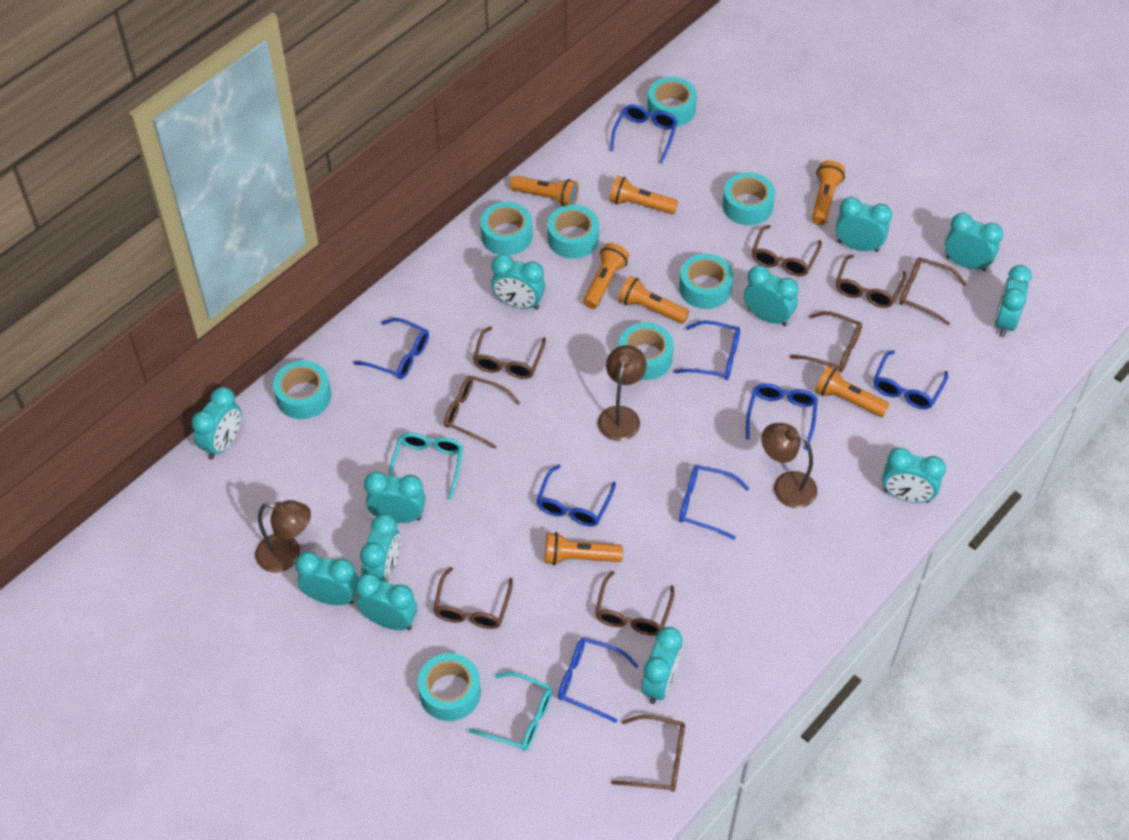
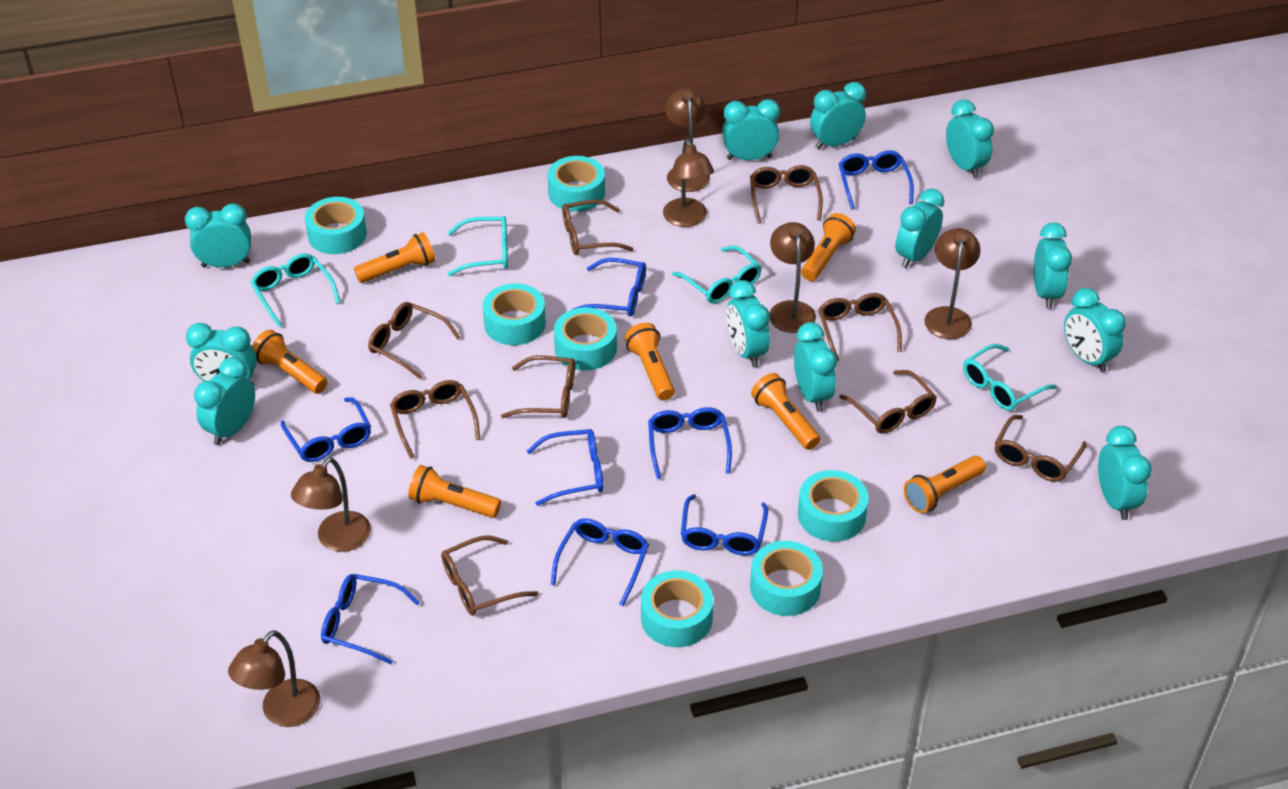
brown lamp: [255,500,311,573] [598,345,647,441] [761,423,817,508] = 3 -> [228,630,320,727] [291,457,371,552] [663,139,714,227] [665,88,710,192] [770,222,816,333] [924,228,980,339] = 6
turquoise glasses: [389,433,464,500] [468,672,553,751] = 2 -> [250,253,340,328] [448,216,508,276] [672,246,761,304] [963,344,1057,411] = 4
turquoise tape: [273,361,331,419] [418,653,481,721] [480,202,532,255] [547,205,599,259] [619,322,674,380] [647,77,697,127] [679,254,733,309] [723,172,775,225] = 8 -> [305,197,367,254] [483,283,546,345] [548,156,605,211] [554,307,617,370] [641,571,713,647] [750,541,823,616] [798,470,869,542] = 7

